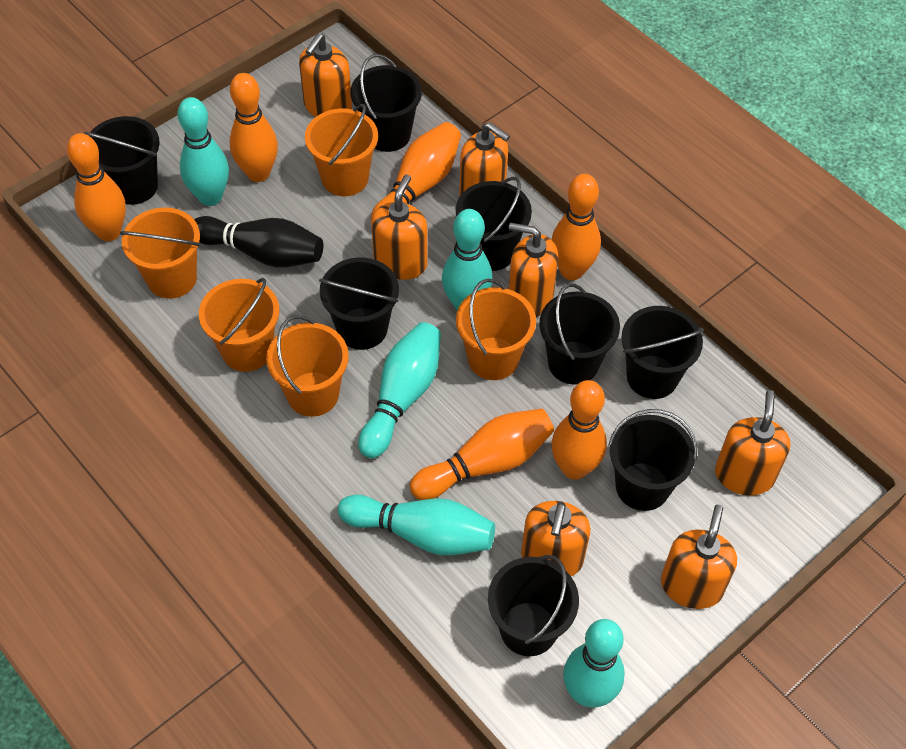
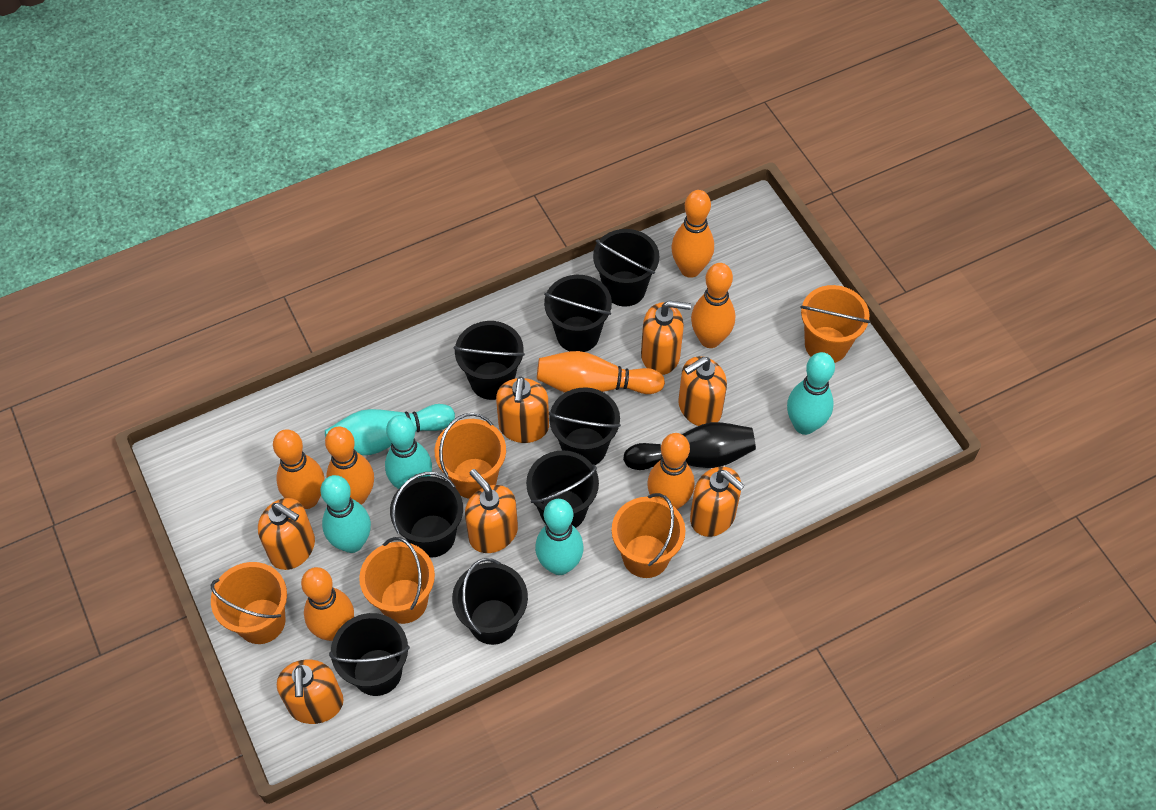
orange bowling pin: [67,133,126,241] [229,73,278,182] [371,122,461,220] [410,408,554,500] [551,174,601,280] [551,380,607,480] = 6 -> [273,429,324,509] [301,567,354,641] [325,427,374,504] [537,351,665,394] [647,433,695,509] [671,190,714,278] [691,263,735,348] = 7

